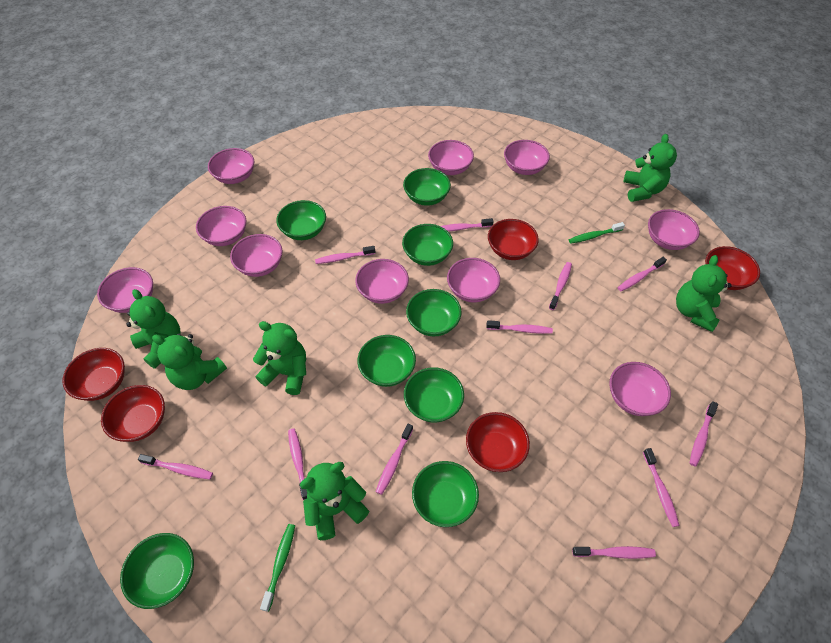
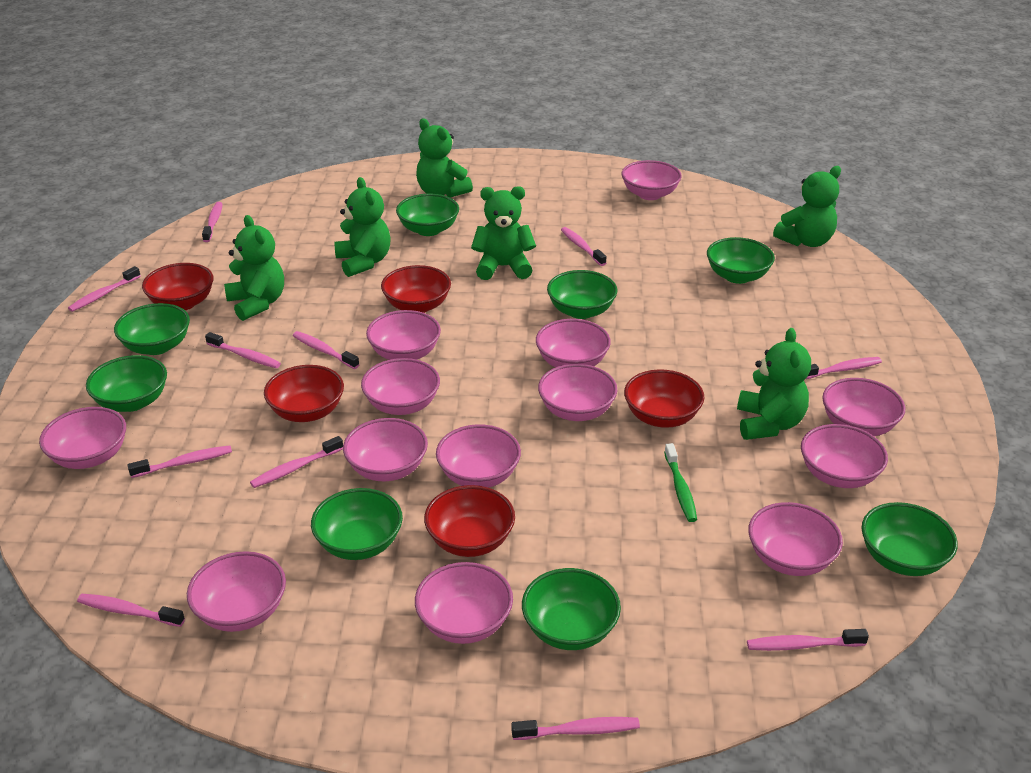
green toothbrush: [260,524,295,612] [568,222,625,244] = 2 -> [664,443,697,522] = 1
pink bowl: [97,267,153,313] [196,206,246,246] [208,148,254,184] [230,234,283,277] [355,259,409,304] [428,140,474,175] [447,258,500,302] [504,140,550,175] [609,362,671,416] [648,209,700,250] = 10 -> [39,407,126,469] [187,551,286,632] [343,418,428,481] [361,358,440,415] [366,310,441,360] [415,562,513,644] [436,424,521,488] [536,319,611,368] [538,364,617,421] [621,160,682,200] [748,502,843,576] [801,424,888,488] [822,378,905,436] = 13

